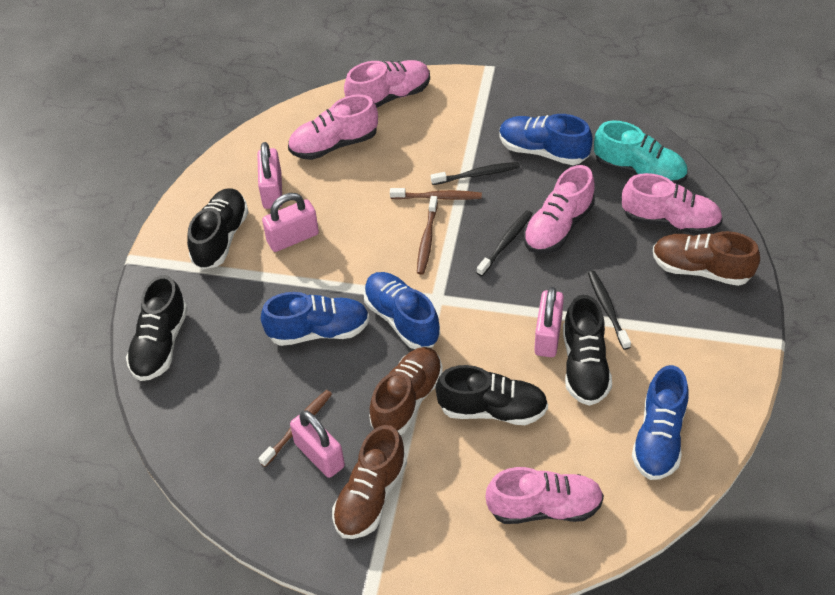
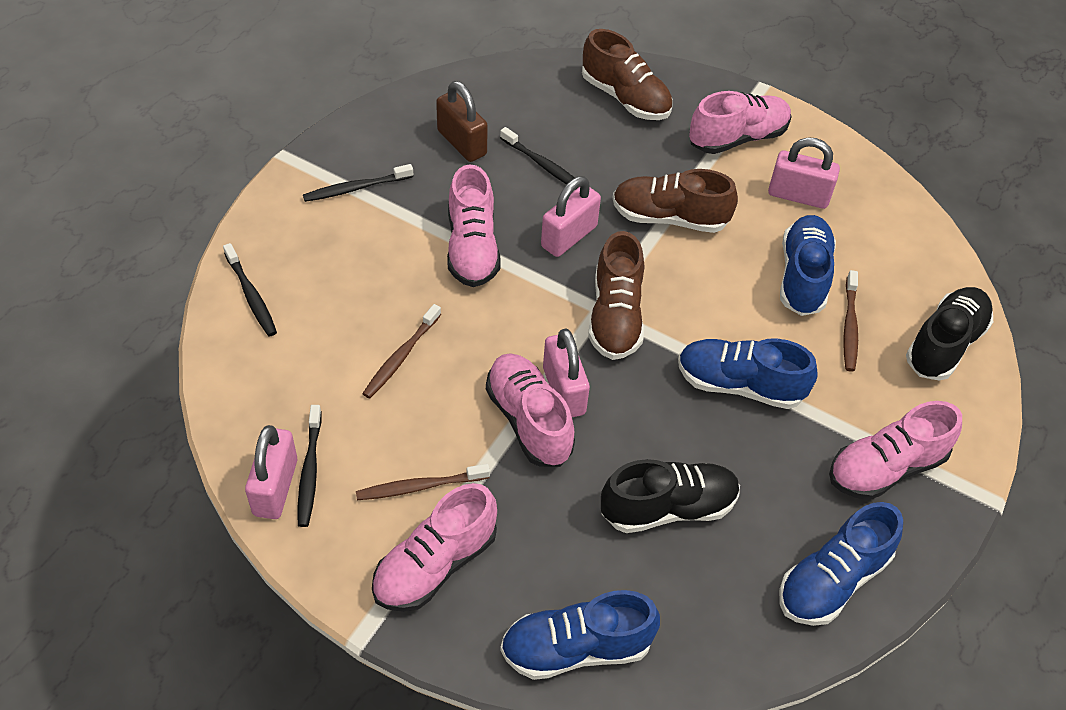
black shoe: [126,275,188,381] [187,189,248,270] [435,365,548,425] [563,295,612,406] = 4 -> [601,459,740,533] [906,287,993,380] = 2
black toothbrush: [431,162,520,185] [476,210,533,276] [588,271,631,350] = 3 -> [223,243,277,336] [298,405,322,527] [303,164,413,202] [500,127,580,190] = 4
brown padlock: none = 0 -> [436,81,488,162] = 1
turquoise shoe: [594,120,687,184] = 1 -> none = 0

